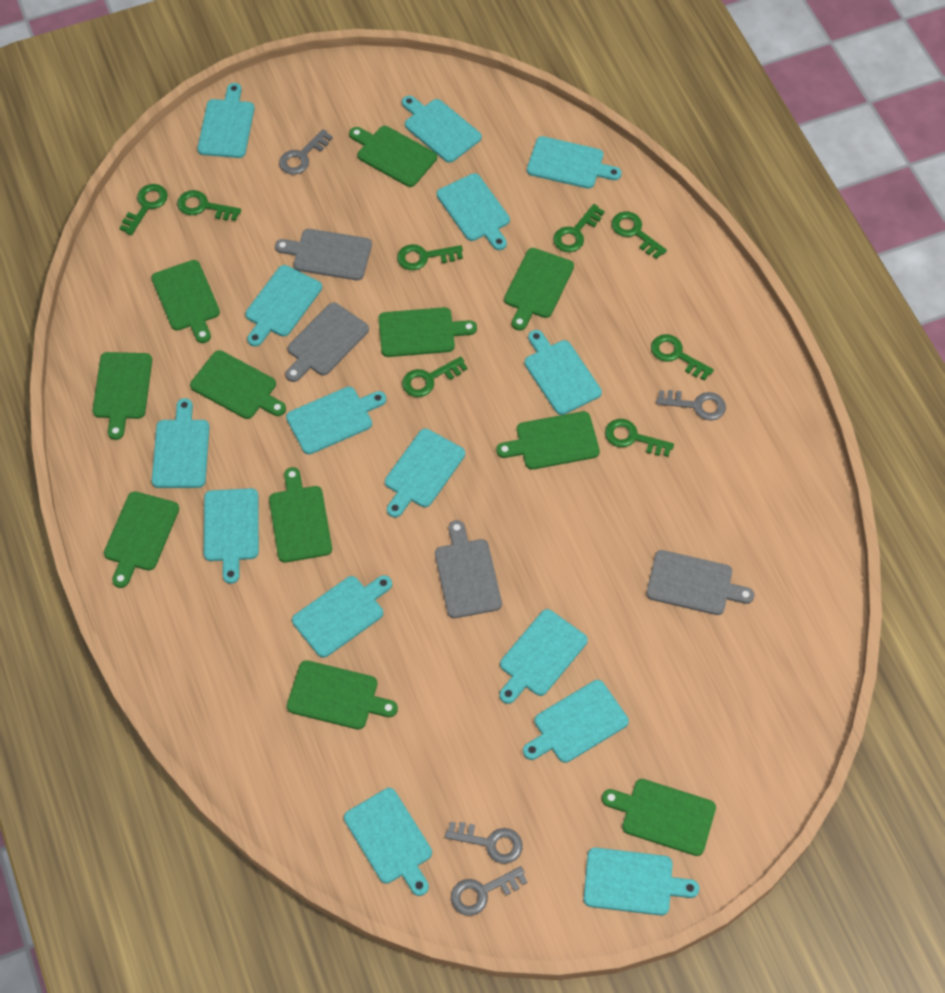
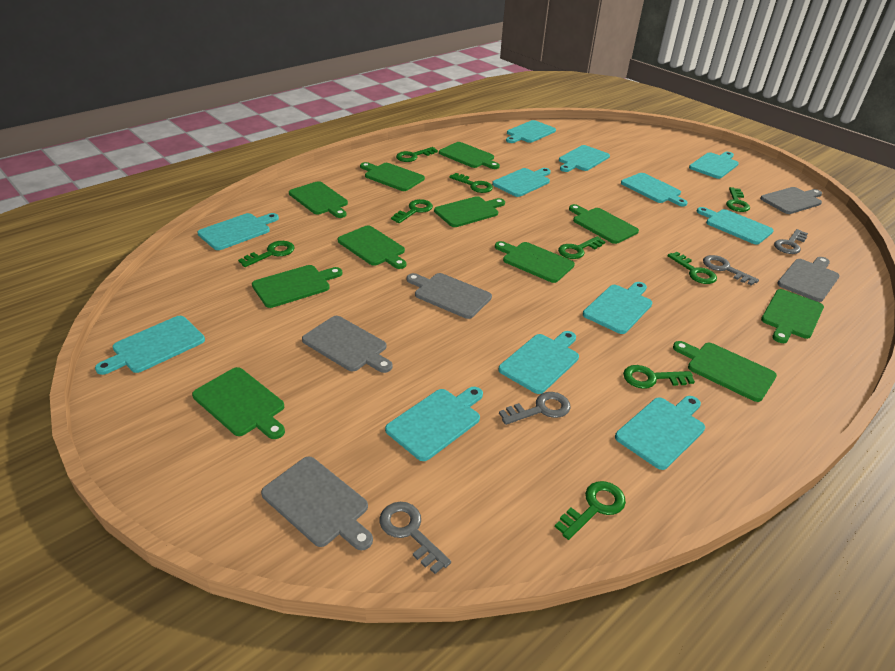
green key: [119,184,168,235] [177,190,241,221] [397,244,463,270] [402,357,468,397] [553,204,605,252] [605,419,674,457] [611,211,667,259] [651,334,714,380] = 8 -> [238,241,294,267] [391,199,433,223] [396,147,438,162] [449,173,493,193] [555,481,626,540] [558,236,606,259] [623,365,695,389] [667,252,717,284] [726,187,750,212] = 9
grey cutting board: [275,229,372,280] [285,303,369,382] [435,520,502,618] [646,550,754,615] = 4 -> [261,456,373,550] [302,316,393,373] [407,273,492,319] [760,187,822,214] [777,257,840,302] = 5
turquoise cutting board: [152,398,210,488] [197,83,255,158] [204,488,259,584] [245,265,322,347] [286,387,386,455] [292,575,392,658] [344,788,432,896] [385,429,465,518] [402,96,482,163] [437,173,510,250] [499,609,588,704] [523,680,629,763] [524,330,602,415] [527,136,622,189] [583,848,699,916] = 15 -> [95,316,205,375] [197,213,279,250] [385,387,483,461] [492,168,551,197] [498,331,579,394] [506,120,556,143] [559,145,610,172] [583,282,652,334] [615,396,705,470] [621,173,687,206] [689,152,739,179] [697,207,774,245] = 12

